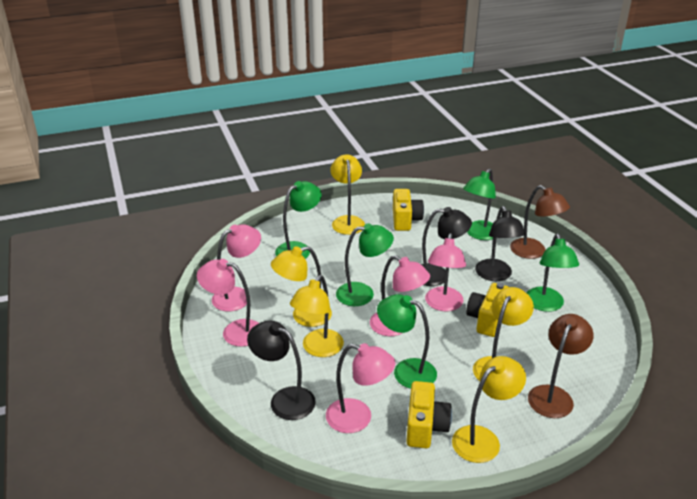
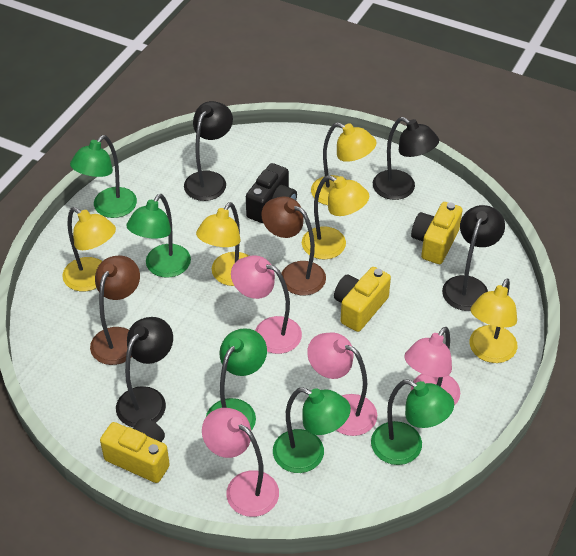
black camera: none = 0 -> [246,163,297,223] = 1
black lamp: [247,321,316,420] [421,207,472,286] [475,206,526,281] = 3 -> [116,317,173,427] [184,101,233,201] [373,117,439,200] [442,205,505,311] = 4
pink lamp: [197,259,259,347] [212,224,261,311] [326,343,395,433] [370,255,430,336] [425,233,466,311] = 5 -> [202,408,279,517] [231,255,302,354] [307,333,377,436] [404,327,460,406] = 4

